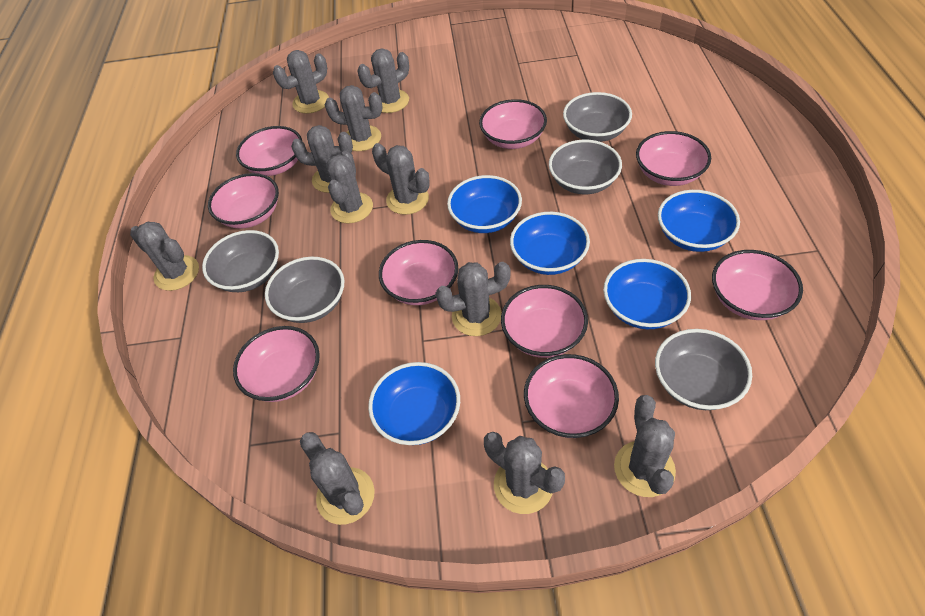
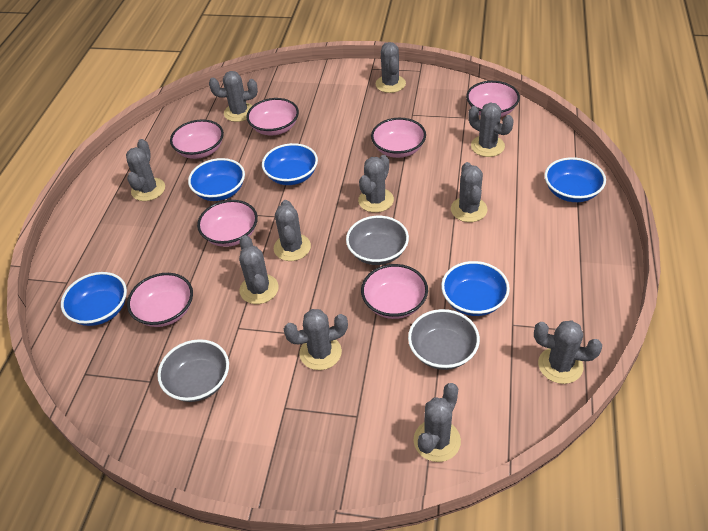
grey bowl: [202,230,279,292] [265,257,345,323] [549,140,622,194] [563,92,632,142] [655,329,752,410] = 5 -> [157,339,229,402] [346,216,409,265] [408,309,480,370] = 3
pink bowl: [208,173,279,229] [233,326,320,402] [236,126,302,176] [379,240,458,305] [479,99,547,149] [501,285,588,358] [524,354,619,438] [636,131,711,186] [712,250,803,320] = 9 -> [127,273,193,327] [170,119,224,159] [197,200,258,247] [247,98,299,135] [361,264,428,319] [371,118,426,158] [466,81,520,117] = 7

